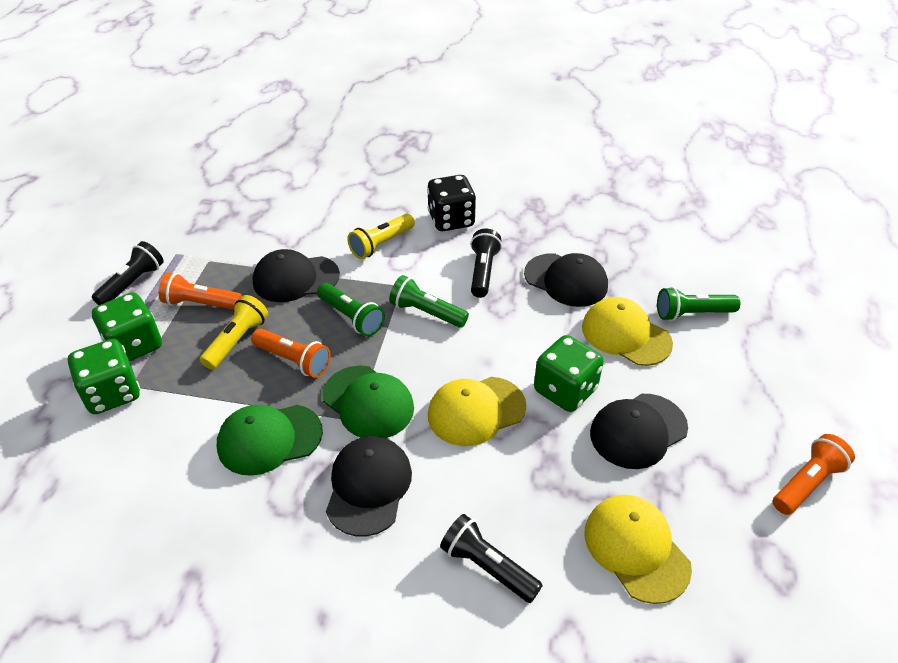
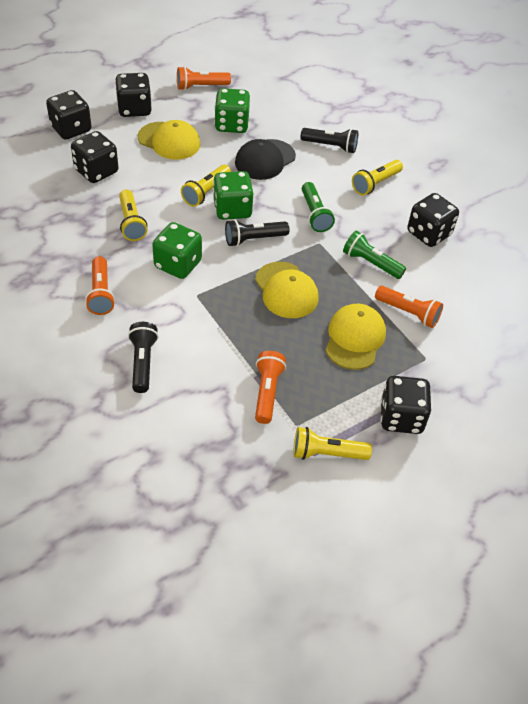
black cap: [253,249,340,302] [326,436,412,537] [524,253,608,307] [590,394,688,469] = 4 -> [235,139,296,180] = 1
black dice: [427,175,476,231] = 1 -> [46,90,92,140] [71,131,118,183] [115,73,152,117] [381,376,431,434] [407,193,459,247] = 5
green cap: [217,405,323,476] [322,365,414,438] = 2 -> none = 0
green flashlight: [317,283,385,336] [389,275,469,328] [657,287,740,321] = 3 -> [302,182,335,232] [343,231,406,279] = 2
orange flashlight: [159,272,242,310] [251,329,330,378] [773,434,855,515] = 3 -> [85,256,115,315] [177,66,231,90] [255,351,286,424] [375,286,443,328] = 4
yellow flashlight: [200,295,268,370] [347,214,415,259] = 2 -> [119,189,147,241] [181,165,231,207] [293,427,372,460] [352,160,403,195] = 4

